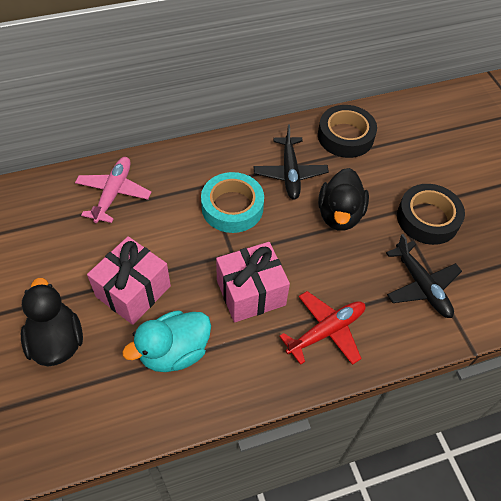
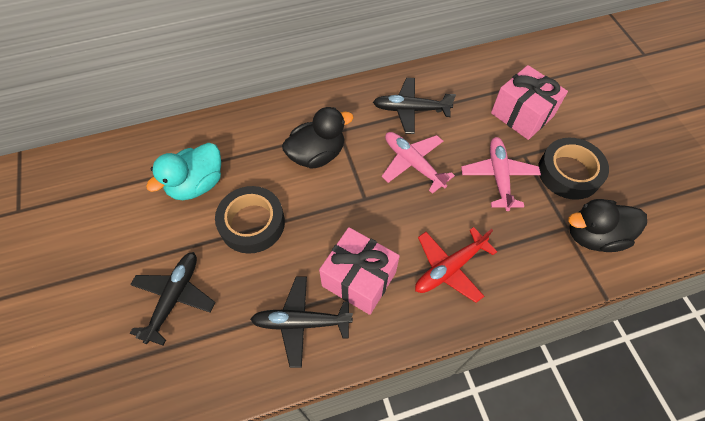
black plane: [254,125,329,200] [386,234,462,318] = 2 -> [130,252,215,346] [250,277,353,368] [373,78,456,134] = 3
pink plane: [75,157,151,223] = 1 -> [382,132,455,194] [461,137,541,211] = 2
turquoise tape: [201,172,264,233] = 1 -> none = 0

